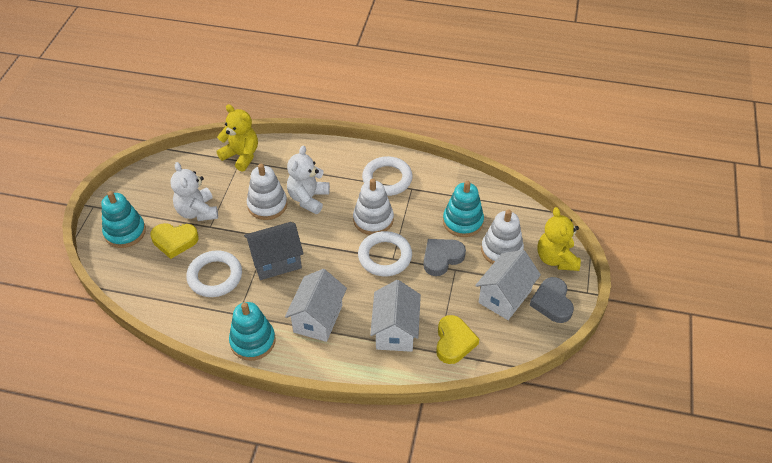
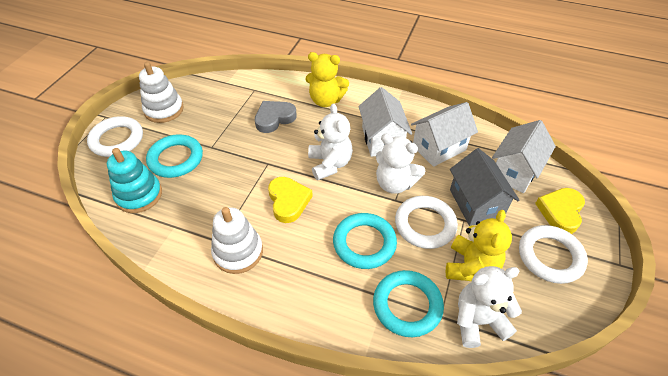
grey heart: [424,239,466,276] [530,277,574,323] = 2 -> [255,101,297,133] = 1
turquoise ring: none = 0 -> [146,134,203,178] [333,213,397,269] [373,270,444,337] = 3
turquoise stacking toy: [101,191,146,248] [229,302,275,361] [443,180,484,237] = 3 -> [107,148,162,213] = 1
white stacking toy: [247,164,287,220] [353,178,394,235] [481,210,524,264] = 3 -> [139,62,184,123] [211,207,263,274] = 2
white teddy bear: [170,162,218,221] [287,146,330,214] = 2 -> [308,103,353,180] [376,134,426,194] [457,266,522,348] = 3

